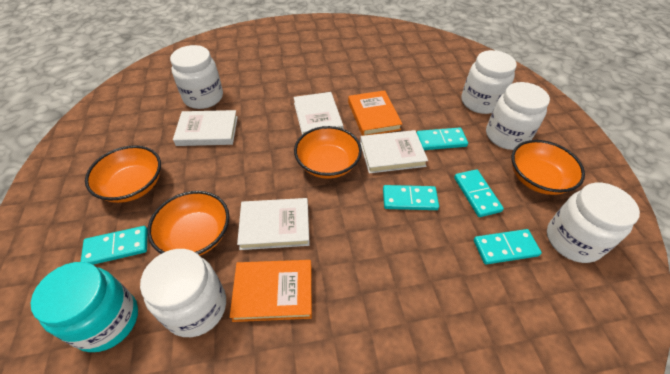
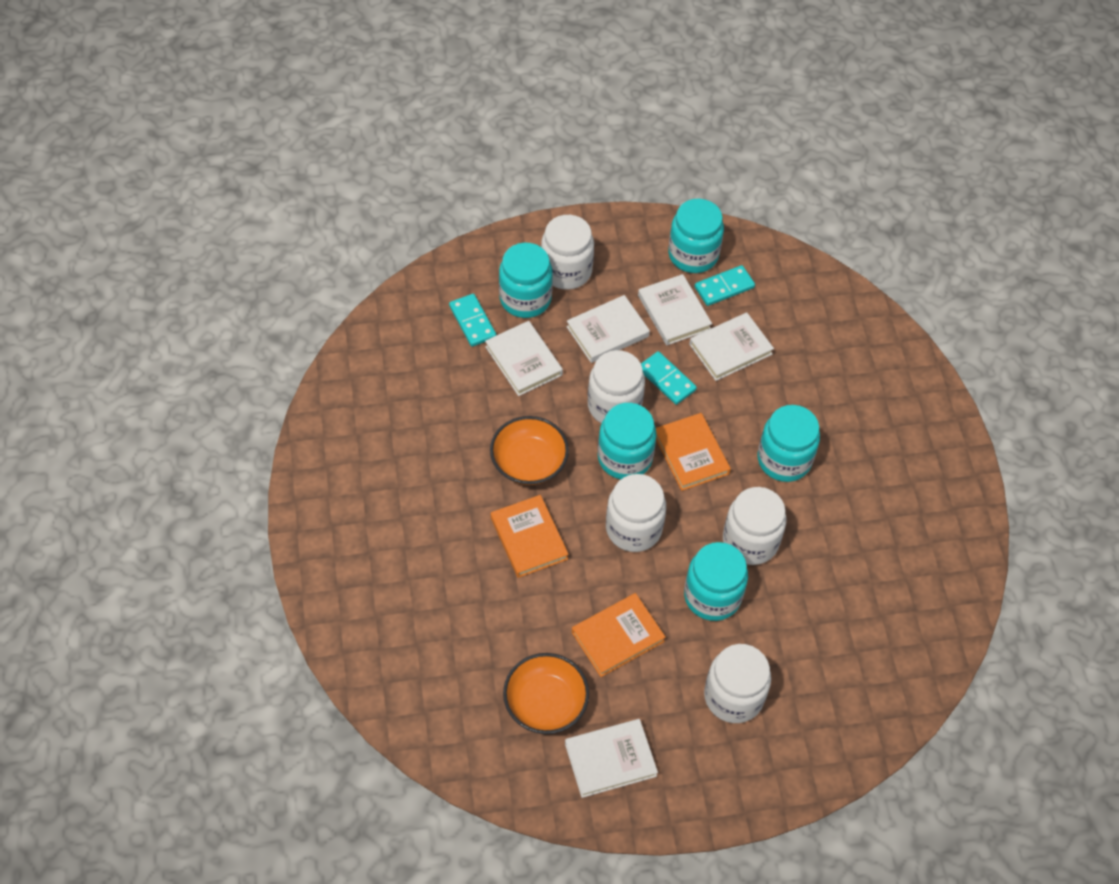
orange book: [230,260,312,322] [348,90,402,136] = 2 -> [491,495,569,578] [572,593,665,677] [656,413,731,491] = 3
orange bowl: [85,145,161,203] [147,191,229,256] [294,126,362,179] [511,140,585,195] = 4 -> [490,416,569,485] [503,653,589,734] = 2
turquoise domino: [81,226,148,265] [383,185,439,210] [417,127,468,150] [454,169,504,217] [474,229,542,265] = 5 -> [449,294,496,347] [641,351,697,405] [695,265,755,306] = 3
turquoise jar: [31,262,138,352] = 1 -> [499,243,553,318] [598,403,657,479] [668,199,724,273] [684,542,748,621] [758,405,820,482] = 5
white book: [173,110,238,146] [237,198,310,250] [293,92,343,135] [360,130,428,173] = 4 -> [485,321,563,396] [565,719,658,798] [566,295,650,363] [638,274,712,345] [689,313,774,381] = 5

